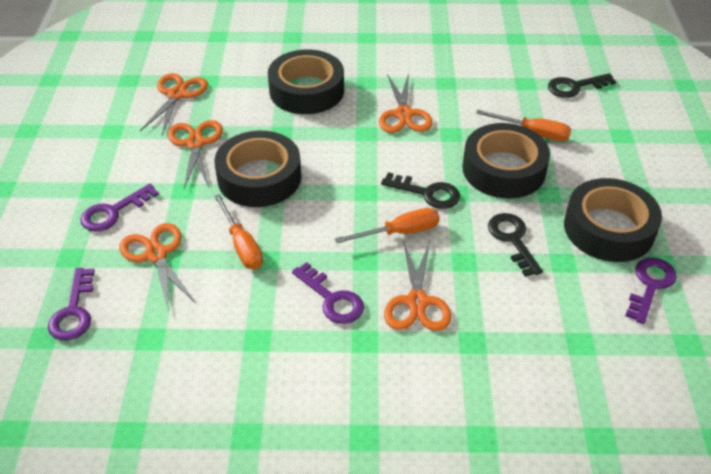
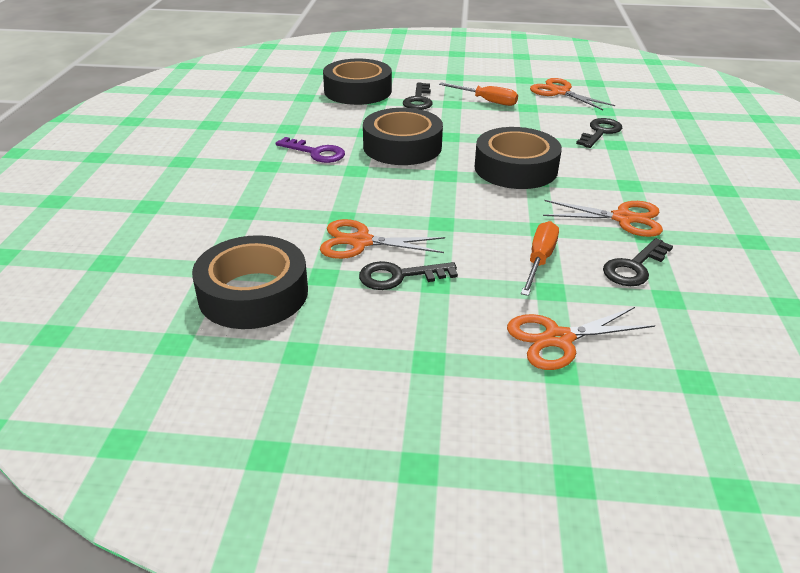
black key: [381,172,460,209] [488,213,543,277] [548,73,616,98] = 3 -> [359,261,458,290] [403,83,433,110] [576,118,622,148] [603,238,673,286] = 4
orange scissors: [119,223,196,312] [140,73,208,135] [168,120,223,188] [379,73,433,133] [384,240,451,331] = 5 -> [320,219,445,259] [507,307,655,370] [530,78,615,110] [543,200,663,237] = 4
orange screwdriver: [214,194,263,270] [335,208,440,243] [476,110,571,141] = 3 -> [439,82,518,106] [521,221,559,296] = 2
purple key: [48,268,95,341] [81,184,159,232] [292,262,364,324] [625,258,677,324] = 4 -> [276,137,345,163] = 1

